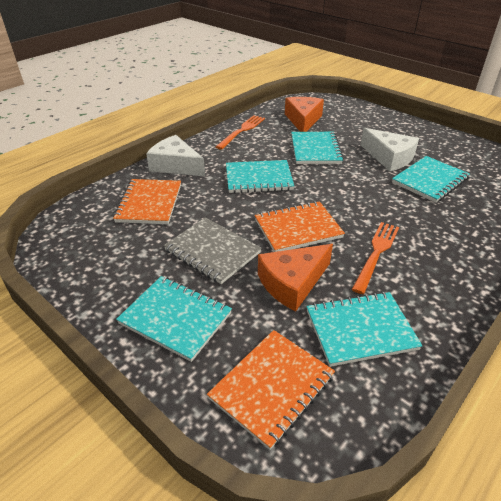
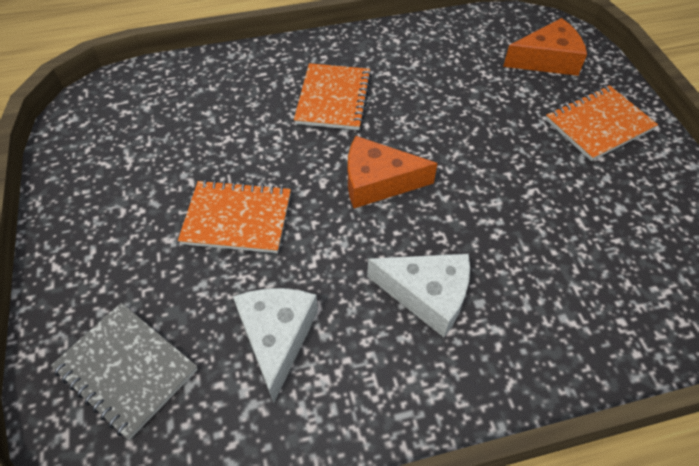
orange fork: [216,115,265,150] [352,222,399,294] = 2 -> none = 0
turquoise notebook: [116,276,232,362] [226,160,294,193] [291,132,344,164] [306,292,422,367] [392,156,470,203] = 5 -> none = 0

